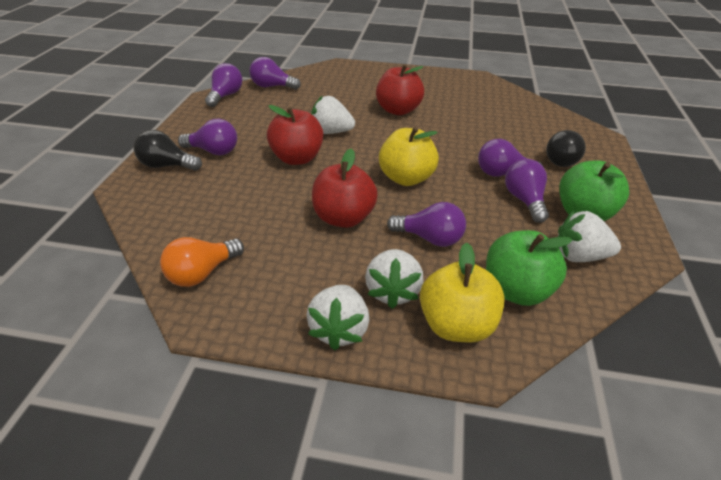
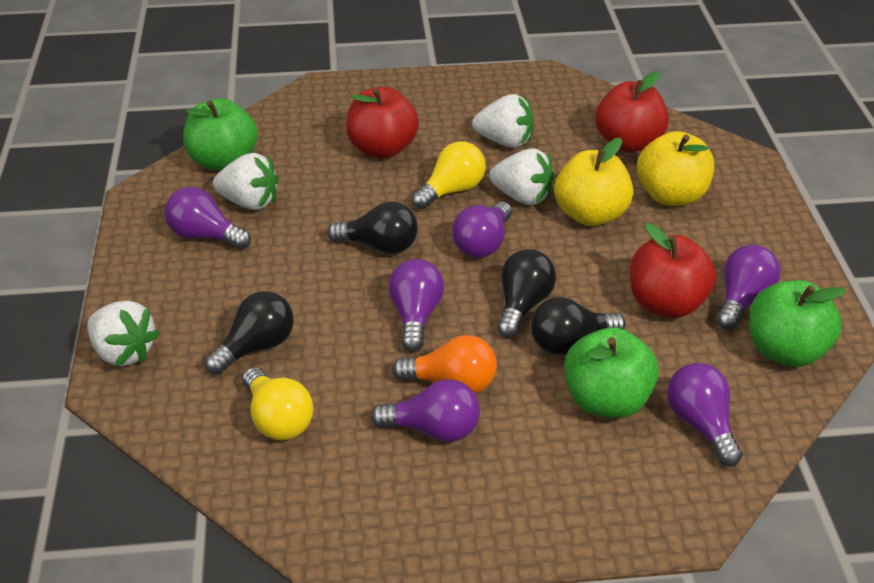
black light bulb: [133,130,202,171] [546,130,586,167] = 2 -> [205,291,294,375] [327,201,418,254] [497,249,556,338] [530,297,626,355] = 4
green apple: [486,230,572,306] [559,160,629,221] = 2 -> [183,98,258,171] [564,327,659,418] [749,280,846,367] = 3
yellow light bulb: none = 0 -> [243,367,313,440] [412,141,486,209] = 2

